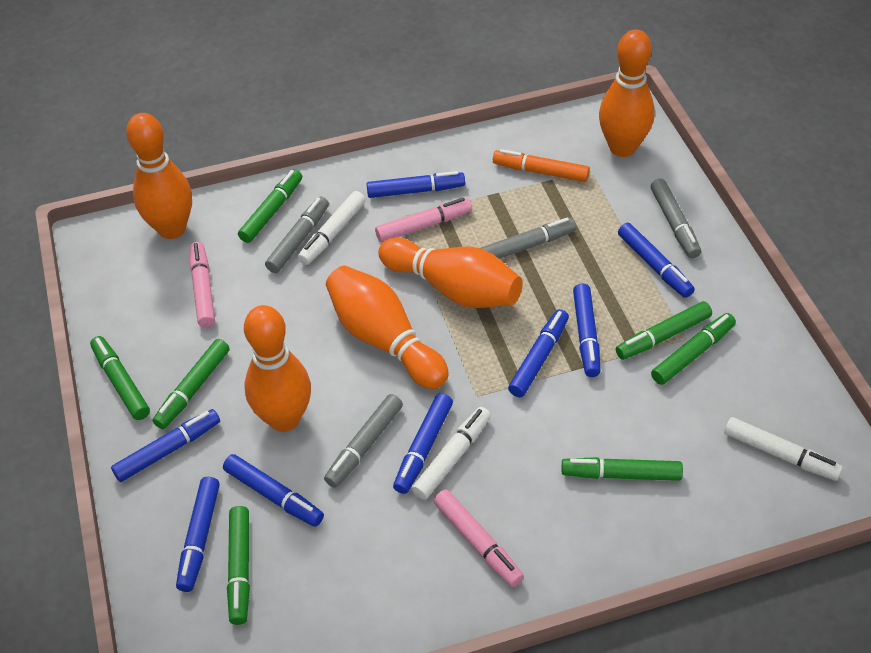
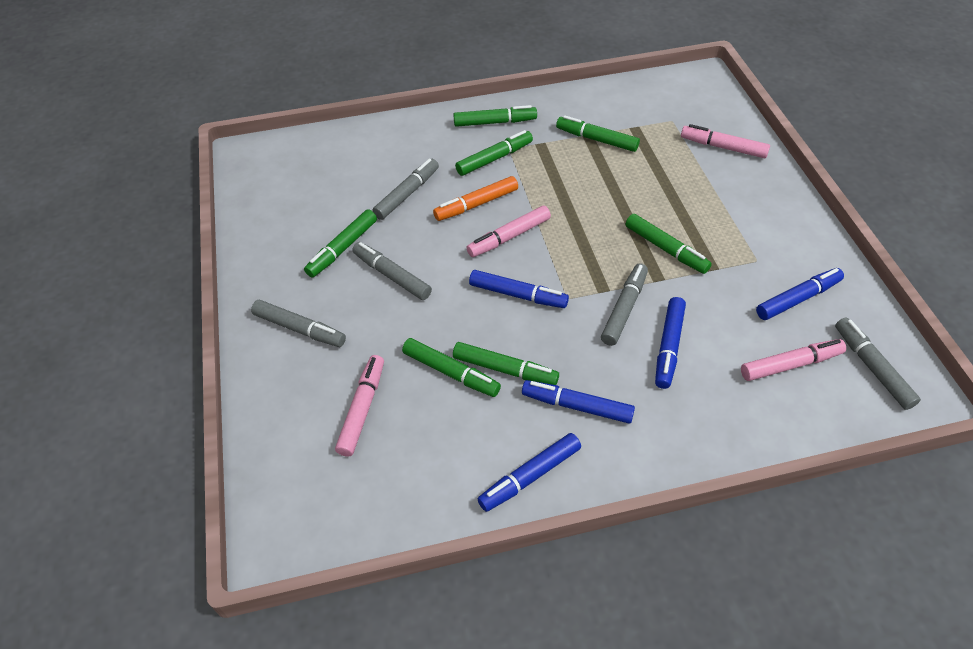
blue marker: [111,409,220,482] [176,477,220,592] [223,454,324,527] [367,171,465,198] [393,393,453,494] [508,309,569,397] [573,284,600,377] [618,223,695,298] = 8 -> [469,270,569,308] [478,433,581,512] [522,380,635,424] [655,297,686,389] [756,268,844,320] = 5
grey marker: [265,197,329,273] [324,394,403,488] [481,217,576,259] [651,179,701,258] = 4 -> [251,300,346,347] [352,242,432,300] [372,159,439,220] [601,263,648,346] [835,317,921,410] = 5
orange bowling pin: [126,113,192,239] [244,305,311,432] [326,265,449,389] [378,237,523,308] [599,29,655,157] = 5 -> none = 0
pink marker: [190,242,215,328] [375,198,472,242] [434,489,524,587] = 3 -> [335,355,384,457] [467,206,551,257] [681,124,770,158] [741,339,846,381] = 4
white marker: [298,191,366,265] [412,407,491,500] [724,417,843,481] = 3 -> none = 0

